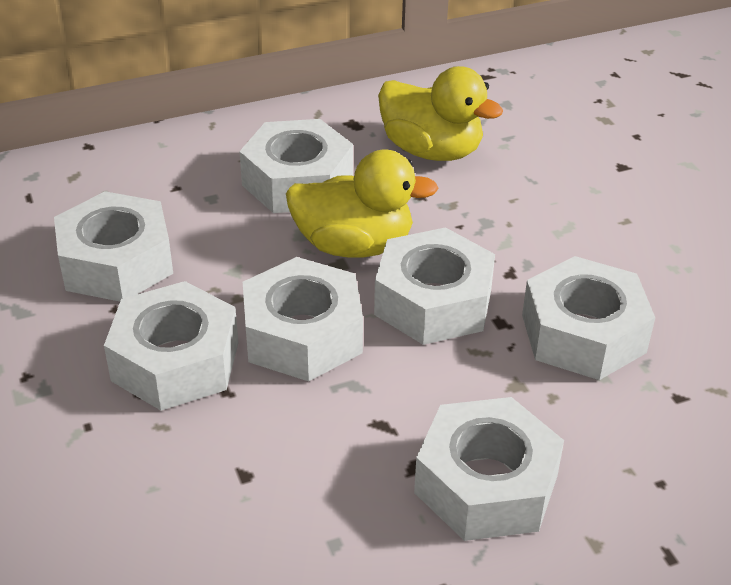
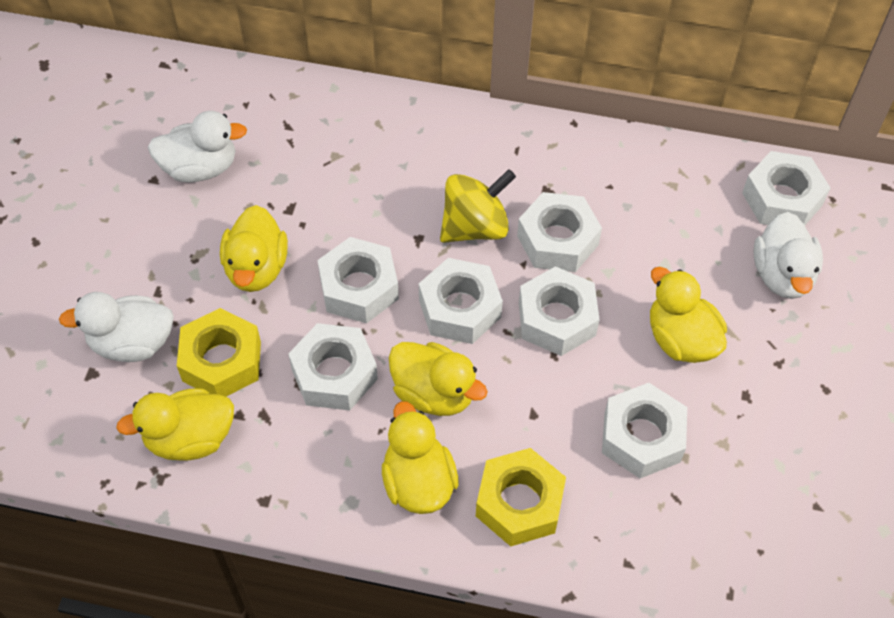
white duck: none = 0 -> [59,292,174,362] [148,111,247,183] [754,212,823,299] = 3
yellow duck: [286,149,439,258] [378,66,503,161] = 2 -> [116,388,234,461] [220,205,288,292] [382,401,459,514] [389,342,488,416] [650,267,727,363] = 5
yellow nut: none = 0 -> [177,308,261,397] [476,448,566,546] = 2
yellow spinning top: none = 0 -> [440,169,516,243] = 1

